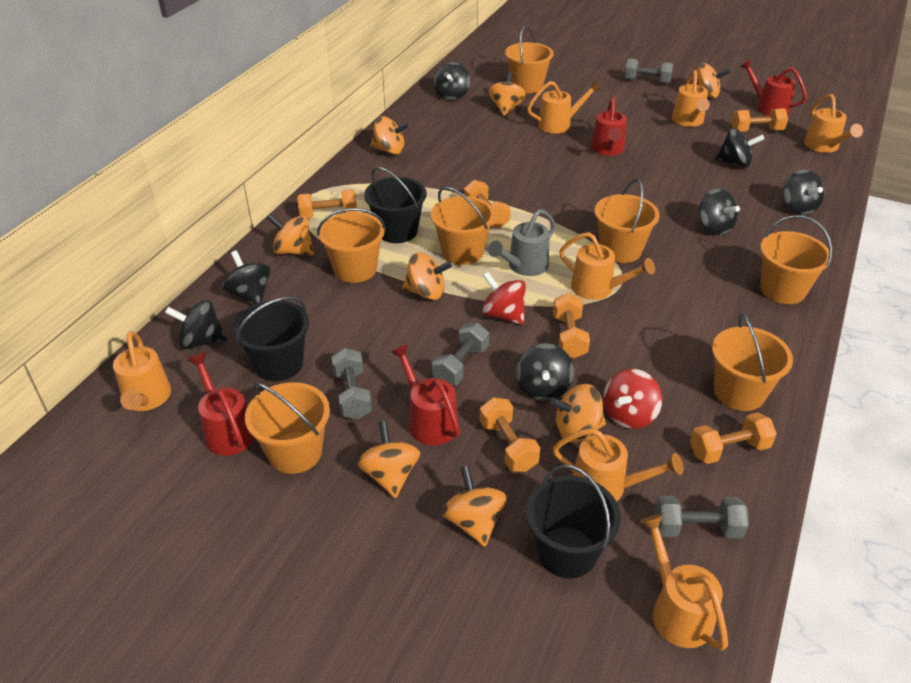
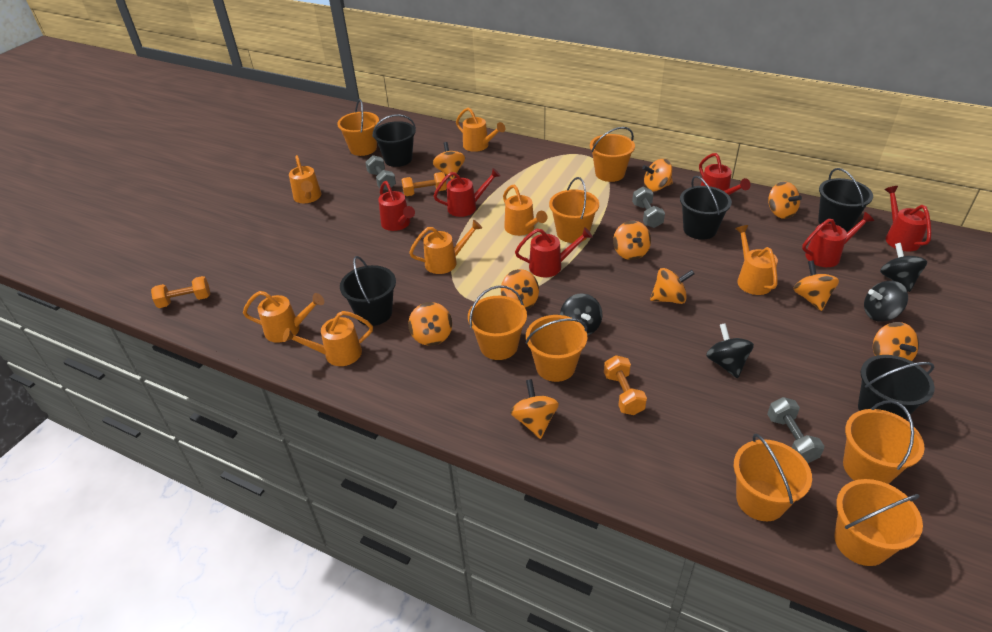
black bucket: [233,296,309,381] [364,167,427,243] [526,465,621,578] = 3 -> [340,256,396,326] [373,114,416,167] [680,176,732,240] [818,168,873,231] [858,355,935,420] = 5
black spinning top: [165,300,227,349] [222,251,270,304] [433,62,470,100] [516,343,574,401] [699,188,740,235] [715,128,764,167] [783,169,825,215] = 7 -> [560,293,602,336] [706,323,754,378] [864,281,908,322] [880,243,927,292] = 4
grey dumbbell: [331,348,372,419] [432,323,489,385] [625,59,673,84] [655,496,749,539] = 4 -> [365,155,396,190] [632,187,665,228] [767,397,825,463] = 3
grey watering can: [488,209,556,276] = 1 -> none = 0
orange bucket: [245,382,330,474] [317,208,386,283] [431,187,495,265] [505,26,554,93] [595,179,660,263] [712,313,793,411] [760,215,832,304] = 7 -> [337,99,379,156] [468,285,527,360] [525,315,587,382] [549,177,599,243] [590,127,635,182] [734,434,812,521] [834,479,923,566] [843,400,925,484] = 8
orange dumbbell: [297,189,357,218] [464,180,511,228] [480,397,540,472] [553,293,590,358] [690,412,777,464] [732,108,788,132] = 6 -> [151,276,210,308] [402,172,447,196] [604,355,647,415] = 3
orange spinning top: [267,214,314,256] [357,421,420,498] [370,116,409,155] [402,252,452,300] [441,465,507,547] [488,72,526,116] [550,384,606,442] [691,63,730,98] = 8 -> [408,302,452,346] [433,142,465,180] [501,269,539,310] [510,379,559,439] [613,221,651,260] [642,159,673,192] [650,268,695,304] [768,181,802,219] [793,261,839,311] [873,322,919,361] = 10
red spinning top: [482,272,526,325] [603,369,662,429] = 2 -> none = 0
red watering can: [188,353,255,456] [391,344,460,445] [591,97,627,156] [740,59,807,116] = 4 -> [378,181,415,231] [434,168,500,217] [515,227,592,277] [699,153,750,195] [802,212,874,267] [884,186,931,252] = 6

